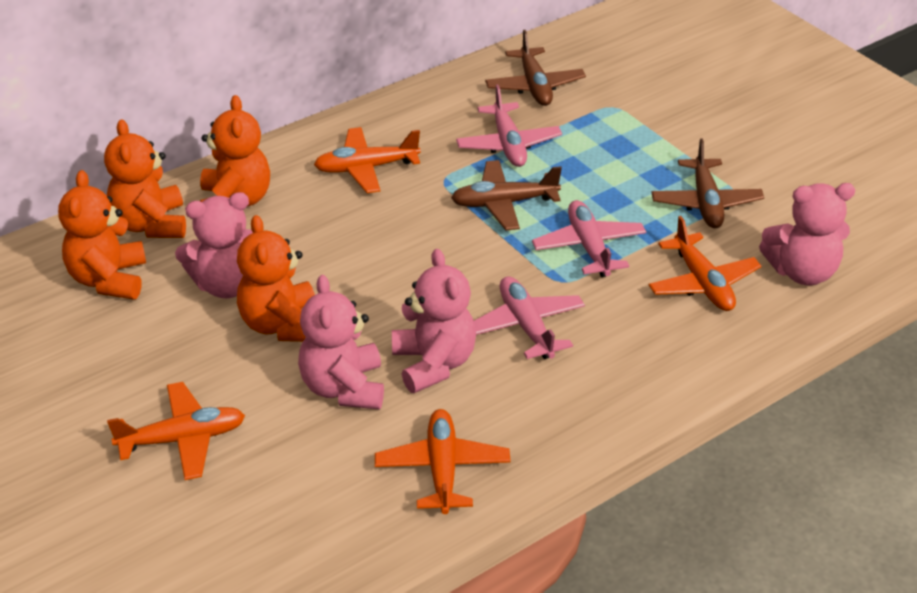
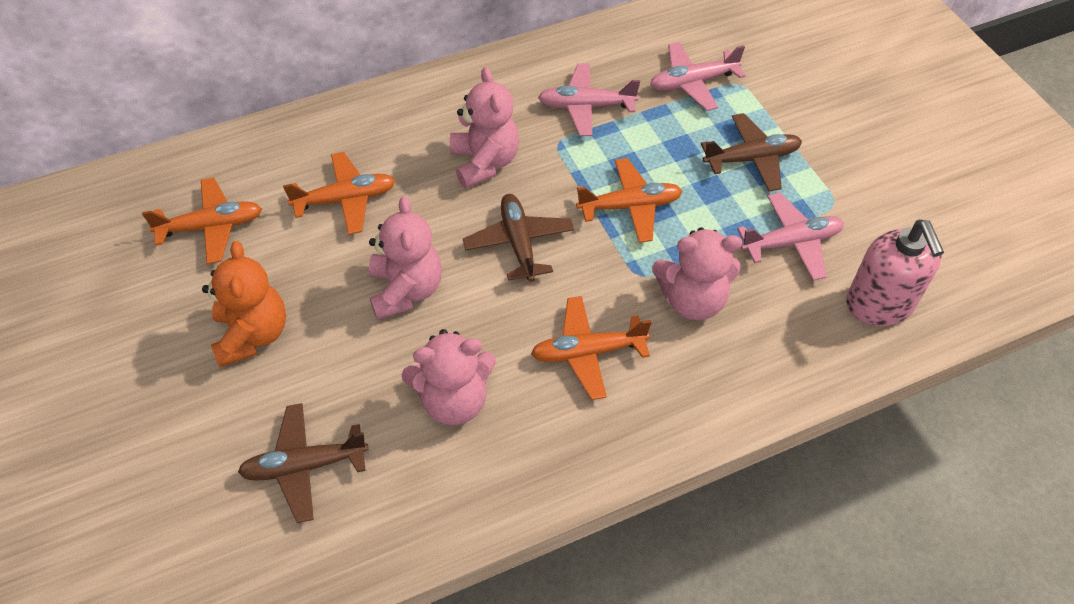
orange teddy bear: [58,170,146,300] [104,119,186,238] [200,95,270,206] [237,215,315,342] = 4 -> [202,241,286,367] = 1
pink soap dispenser: none = 0 -> [846,219,944,326] = 1

